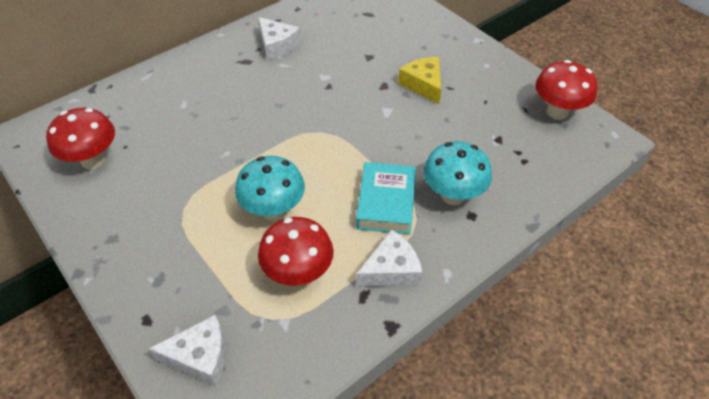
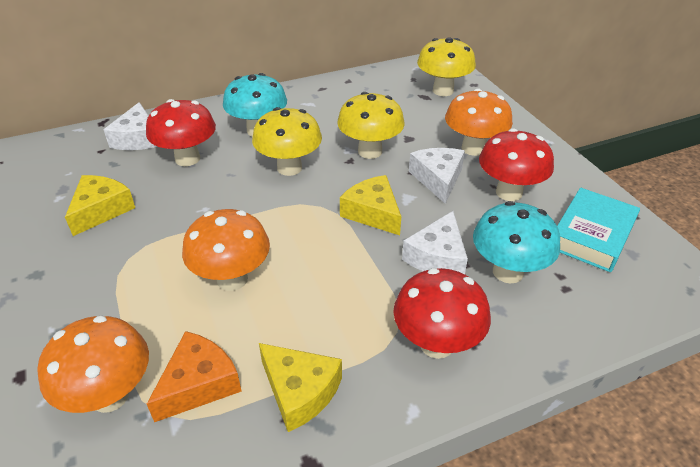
orange cheese: none = 0 -> [147,331,242,422] = 1
orange mushroom: none = 0 -> [37,316,149,413] [182,209,270,291] [445,88,513,156] = 3
yellow cheese: [398,57,441,104] = 1 -> [65,175,135,236] [259,343,342,432] [340,175,401,235] = 3
yellow mushroom: none = 0 -> [252,107,322,176] [337,92,405,159] [417,37,476,96] = 3

